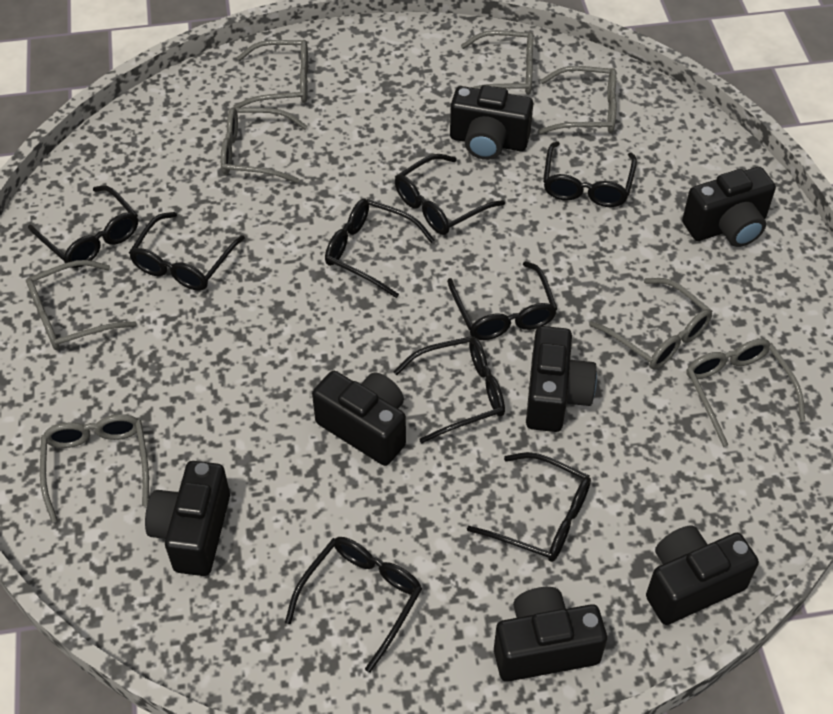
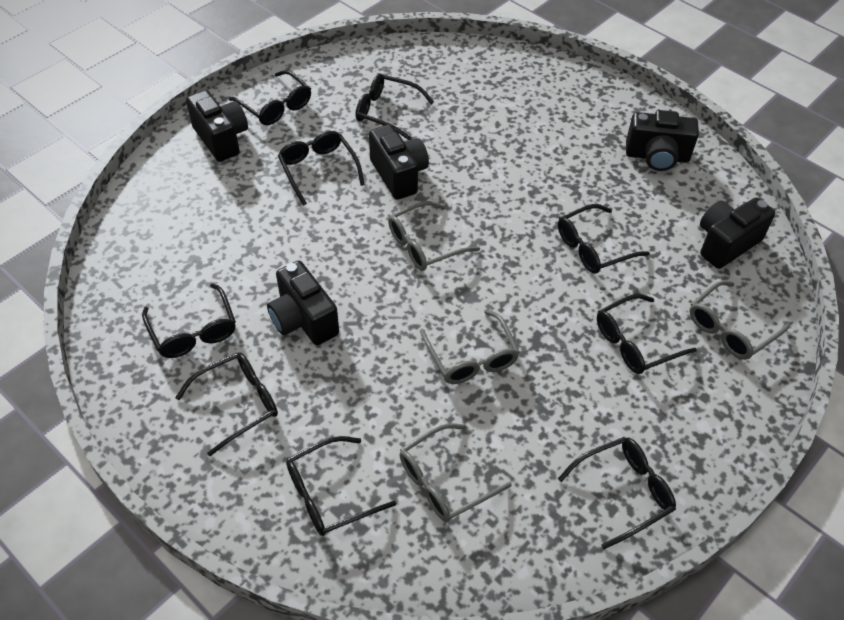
black camera: [145,461,230,576] [312,371,406,466] [450,85,533,160] [494,587,607,682] [526,326,597,432] [646,526,759,625] [682,167,776,247] = 7 -> [186,90,248,162] [267,260,339,345] [369,124,429,200] [626,110,699,171] [700,198,775,269] = 5
grey glasses: [26,260,137,350] [40,414,149,522] [221,107,308,183] [233,40,308,108] [461,30,533,95] [538,66,617,134] [589,278,712,369] [687,339,805,447] = 8 -> [388,201,480,271] [400,423,512,522] [420,309,520,384] [689,281,789,360] = 4

